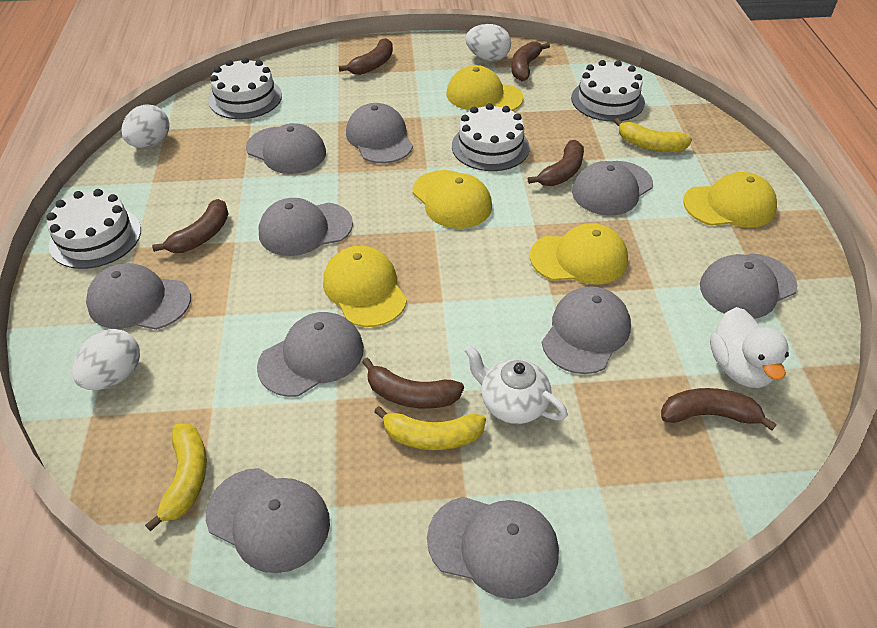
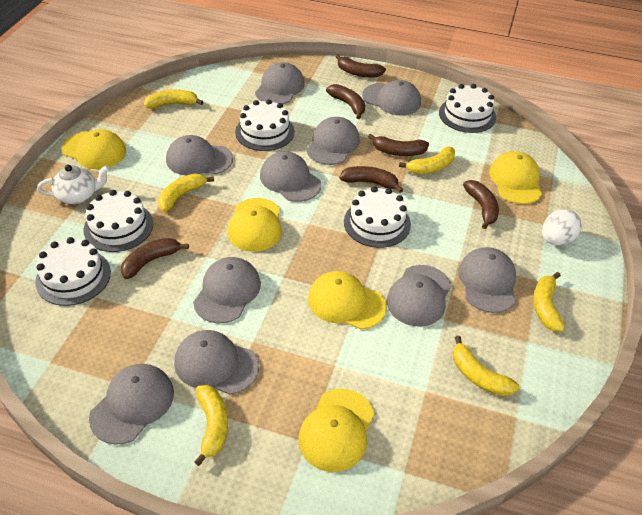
white cake: [46,189,141,269] [208,57,282,119] [452,103,530,171] [571,60,645,122] = 4 -> [35,237,111,306] [83,190,153,252] [235,99,295,151] [344,186,411,248] [439,84,496,133] = 5
white duck: [710,307,789,388] = 1 -> none = 0
white egg: [72,329,140,390] [121,104,170,148] [466,24,511,61] = 3 -> [542,209,582,246] = 1
yellow banana: [145,423,207,531] [374,406,486,450] [614,118,692,152] = 3 -> [144,90,203,109] [158,174,214,212] [194,385,228,466] [399,146,455,174] [453,336,519,396] [533,272,565,332] = 6

